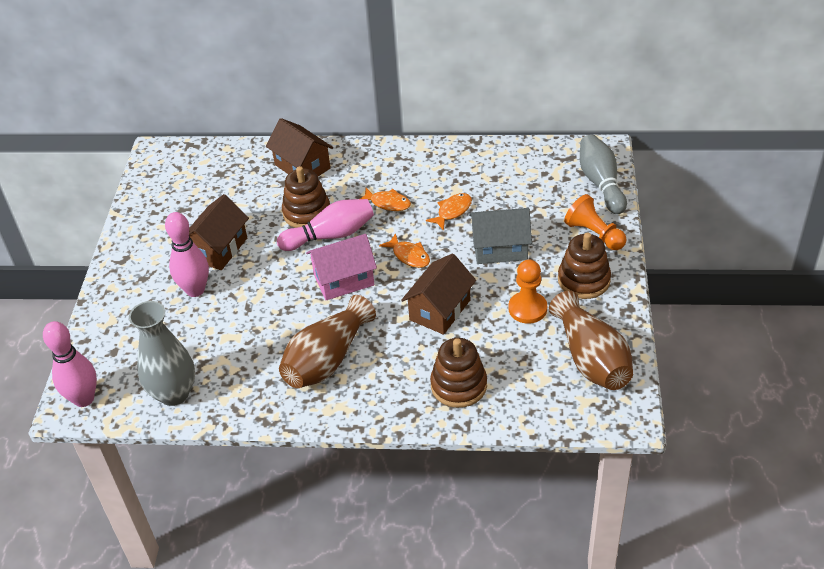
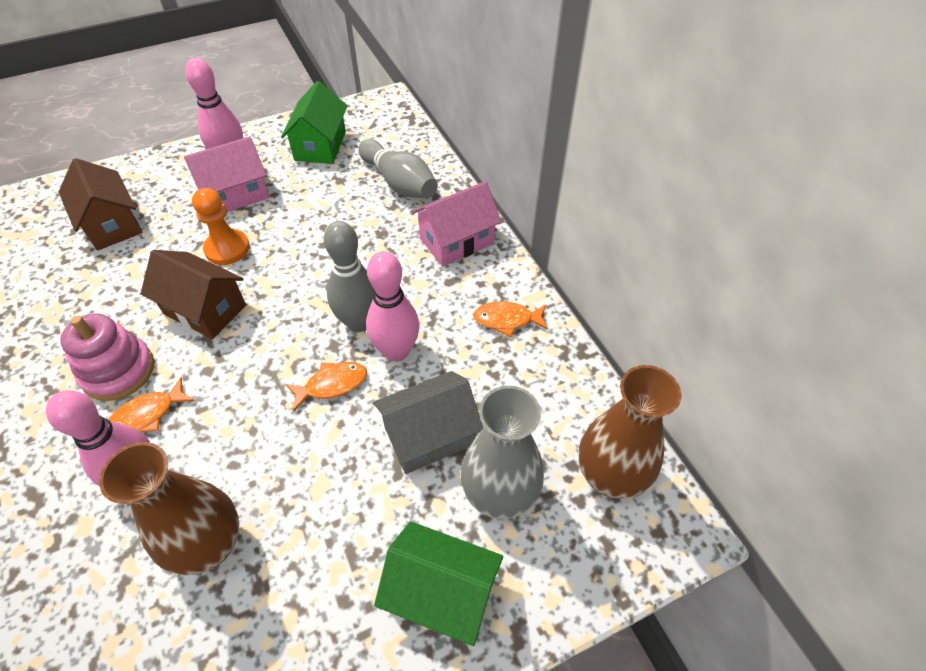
brown house: [189,194,249,270] [266,118,333,176] [401,253,476,335] = 3 -> [59,158,142,251] [141,250,246,339] = 2
brown stacking toy: [282,166,330,228] [430,338,487,408] [558,232,611,299] = 3 -> none = 0
green house: none = 0 -> [281,81,347,164] [374,521,503,646] = 2
grey bowling pin: [580,134,627,214] = 1 -> [324,221,374,332] [358,139,438,199] = 2
orange pawn: [508,259,547,324] [564,194,627,250] = 2 -> [192,188,250,265] = 1
pink house: [306,234,377,300] = 1 -> [184,136,269,212] [412,181,502,267] = 2
pink stacking toy: none = 0 -> [60,313,154,401] = 1

